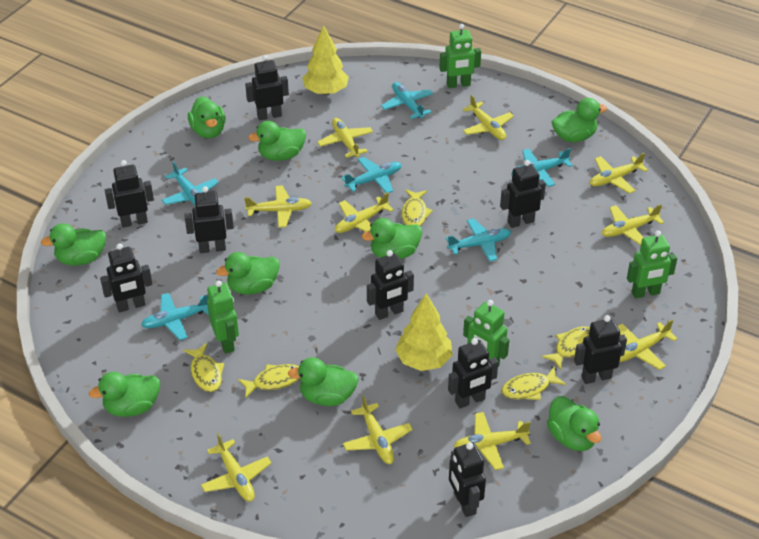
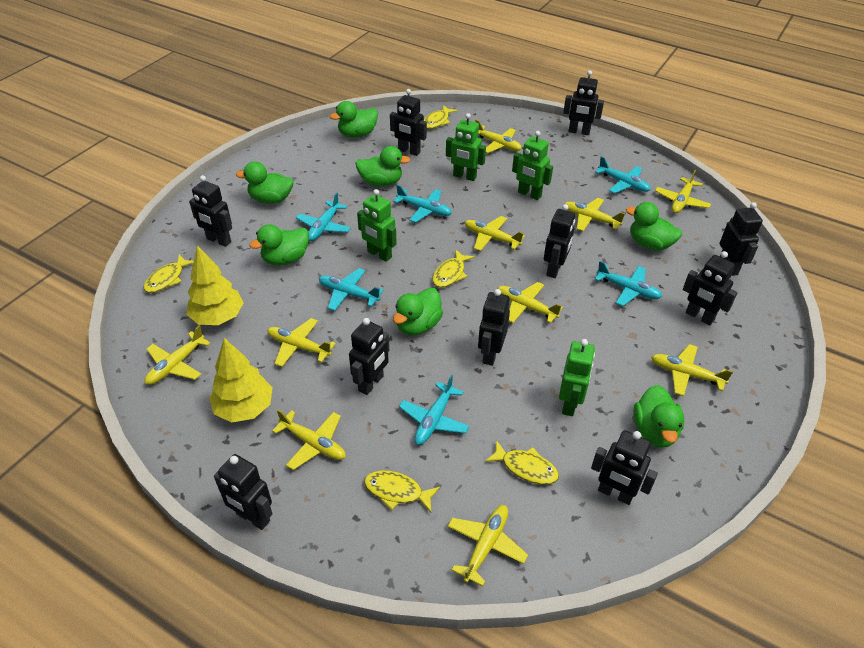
black robot: [100,243,152,313] [105,160,154,228] [184,186,234,253] [245,55,289,121] [367,250,414,320] [448,338,498,408] [449,442,486,517] [500,160,546,228] [574,315,627,384] = 9 -> [189,175,232,247] [214,454,272,530] [349,318,389,395] [390,89,427,156] [478,289,510,366] [544,204,575,278] [563,71,604,135] [591,430,658,505] [683,251,737,325] [720,202,763,276] = 10
green duck: [41,223,106,266] [89,372,160,417] [188,96,225,138] [216,252,280,295] [248,121,306,161] [288,357,359,406] [362,218,422,259] [547,396,602,451] [552,98,607,142] = 9 -> [236,161,294,204] [249,224,309,265] [330,101,378,138] [356,146,410,186] [393,288,443,335] [626,202,682,251] [633,385,684,448] = 7

